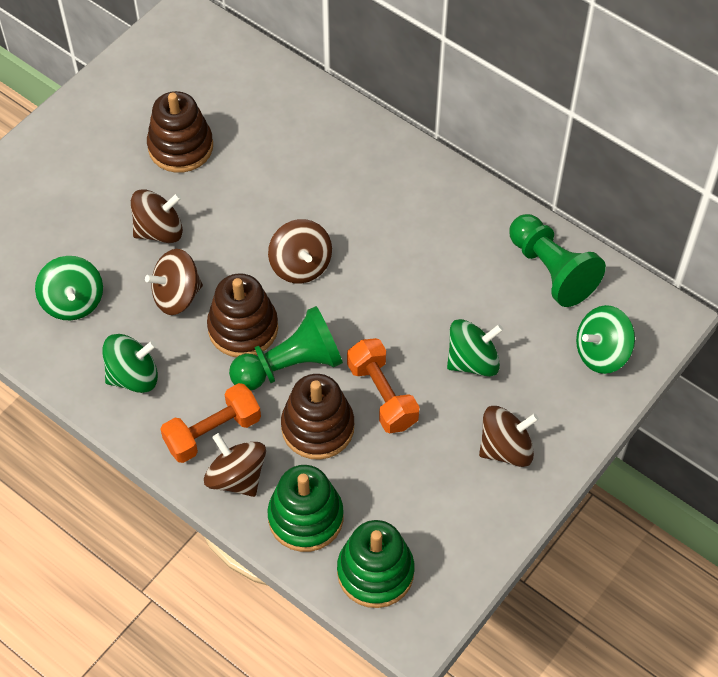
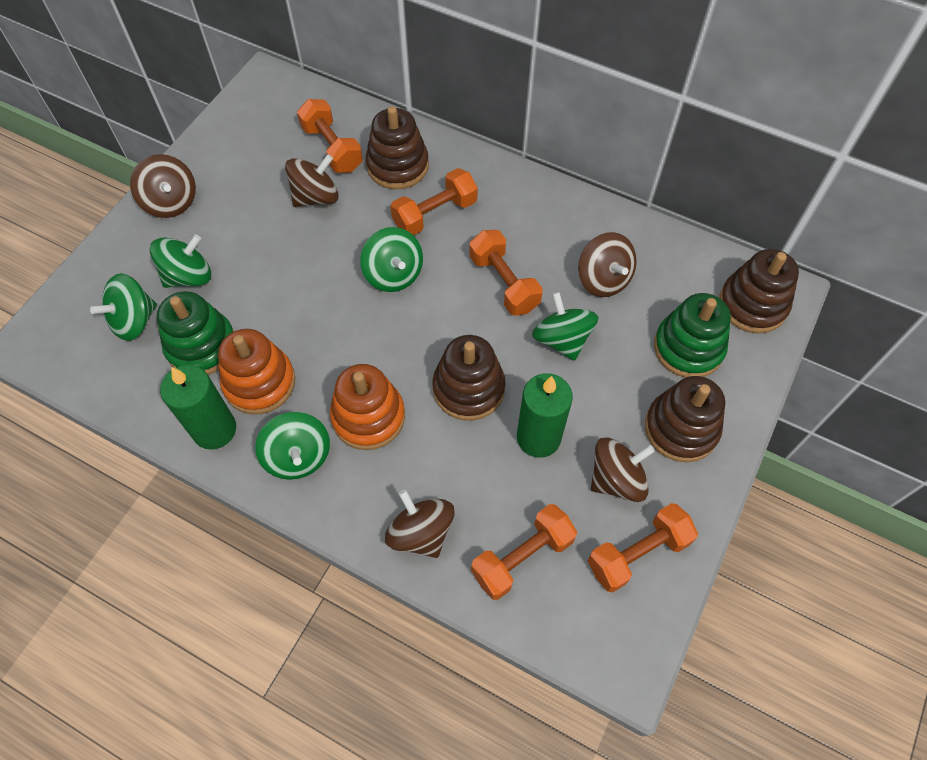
brown stacking toy: [147,91,213,173] [207,273,278,357] [281,374,354,460] = 3 -> [366,106,429,189] [432,335,506,421] [645,376,725,462] [719,249,799,333] = 4
green candle: none = 0 -> [160,365,236,449] [517,373,573,458] = 2
green pawn: [229,306,343,390] [509,214,606,307] = 2 -> none = 0
green spinning top: [35,256,103,320] [102,334,158,393] [447,319,503,377] [576,305,635,374] = 4 -> [90,273,157,341] [150,234,211,288] [255,412,330,480] [360,227,423,292] [532,292,598,361] = 5
orange dumbbell: [160,383,261,463] [347,338,419,433] = 2 -> [297,99,363,173] [390,168,478,235] [469,230,543,316] [471,504,577,600] [588,503,698,592] = 5
orange stacking toy: none = 0 -> [218,329,295,414] [330,364,405,450] = 2

